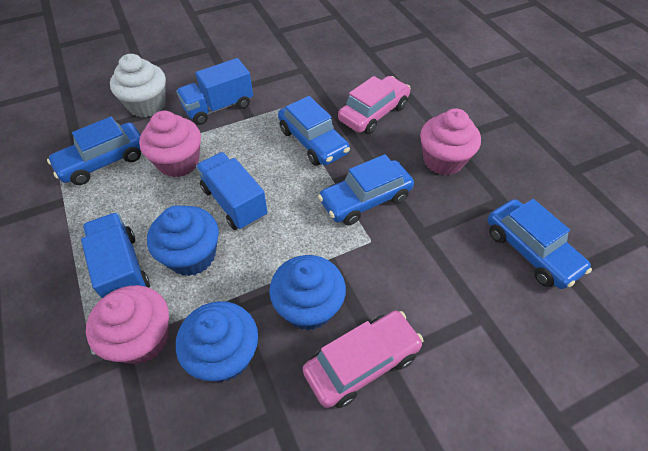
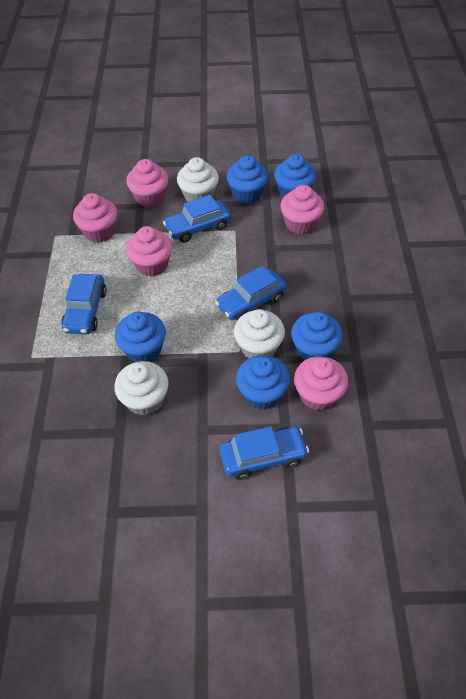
blue cupcake: [147,205,219,276] [176,301,258,382] [269,255,346,331] = 3 -> [115,312,166,362] [227,155,268,204] [236,355,290,410] [274,154,316,198] [291,312,343,360] = 5
blue truck: [81,212,150,298] [176,58,253,125] [196,152,268,230] = 3 -> none = 0
pink car: [303,311,424,408] [338,76,411,134] = 2 -> none = 0
pink cupcake: [86,285,169,364] [139,111,201,178] [420,108,481,175] = 3 -> [73,193,117,243] [126,159,168,208] [126,226,172,277] [281,185,324,234] [294,356,348,411] = 5
white cupcake: [110,54,166,117] = 1 -> [114,361,169,416] [177,157,219,202] [234,309,285,358] = 3

